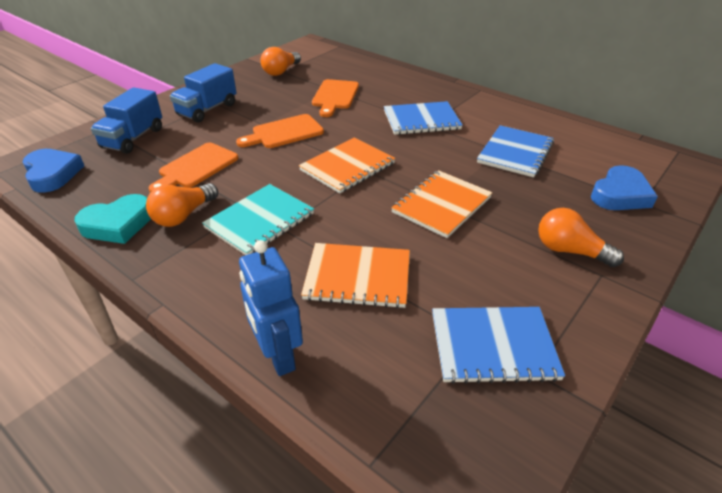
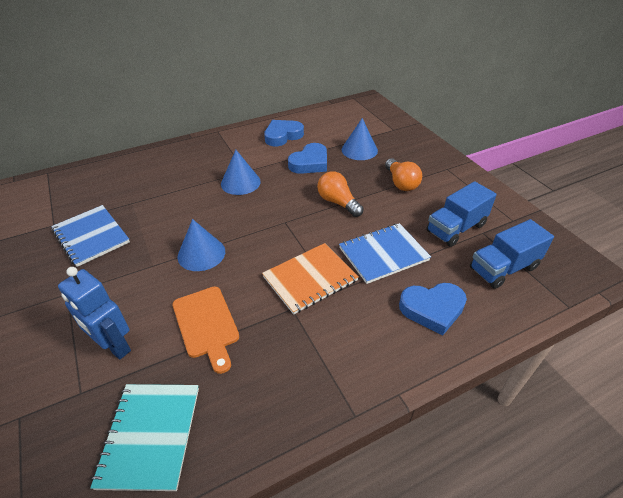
blue cone: none = 0 -> [177,219,225,271] [221,150,261,195] [342,118,378,160] = 3
blue heart: [23,149,84,193] [591,165,658,210] = 2 -> [264,120,304,146] [288,143,327,174] [399,283,467,335] = 3
blue notebook: [384,101,463,135] [432,307,565,384] [477,125,554,177] = 3 -> [51,205,130,267] [339,223,431,284] = 2
orange cutting board: [148,143,238,192] [236,114,324,148] [312,79,359,117] = 3 -> [172,286,239,374] = 1
orange light bulb: [146,183,218,227] [260,47,301,76] [538,208,624,267] = 3 -> [317,171,364,217] [385,158,422,191] = 2
orange notebook: [299,137,395,193] [301,243,410,308] [391,170,493,238] = 3 -> [262,243,359,314] = 1
turquoise heart: [74,194,151,244] = 1 -> none = 0

